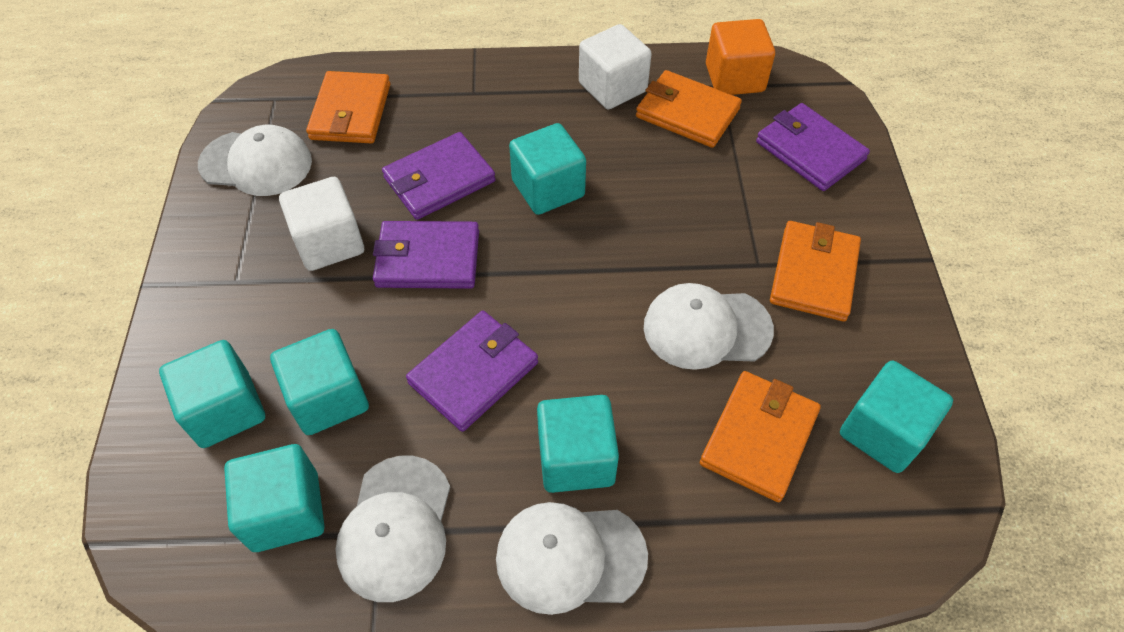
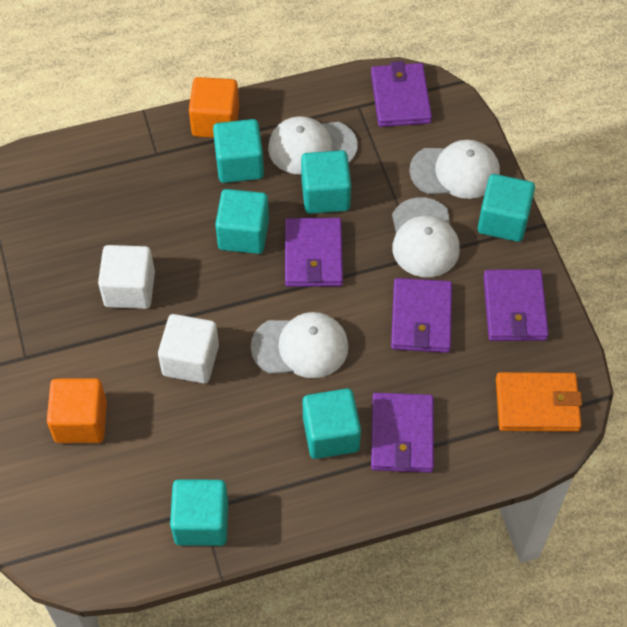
orange cube: [706,19,775,95] = 1 -> [47,378,107,443] [189,77,239,138] = 2
orange wallet: [306,71,390,144] [636,70,742,148] [700,371,821,502] [770,221,861,321] = 4 -> [496,372,582,432] = 1
purple wallet: [373,221,479,289] [382,132,496,220] [406,311,538,432] [756,103,870,191] = 4 -> [285,218,343,287] [371,61,432,127] [371,393,434,473] [391,278,452,353] [483,269,549,341] = 5

